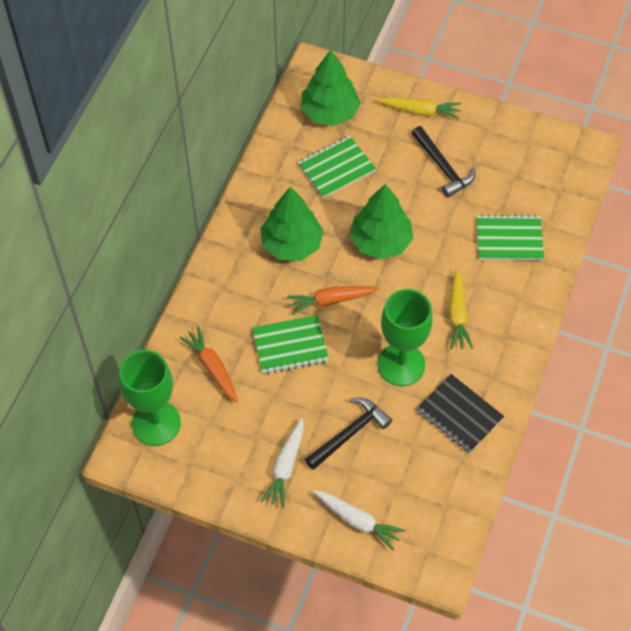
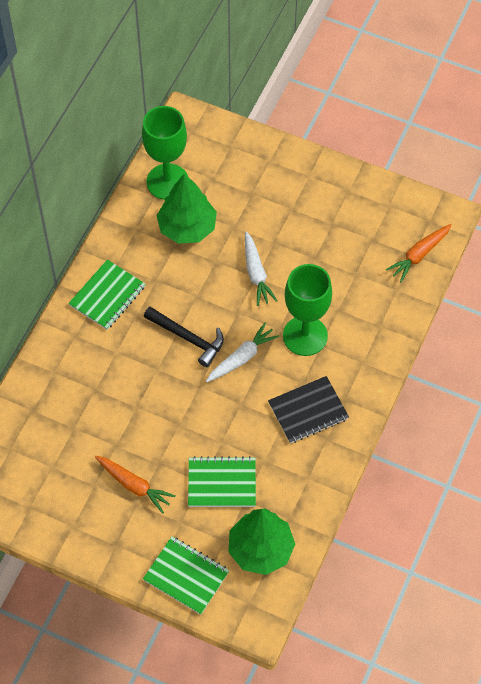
black hammer: [305,398,392,470] [412,126,475,198] = 2 -> [144,307,224,367] = 1
green tree: [260,187,324,261] [301,50,360,126] [350,184,413,259] = 3 -> [156,173,217,244] [228,508,295,575] = 2
yellow carrot: [377,97,461,119] [449,269,473,349] = 2 -> none = 0

